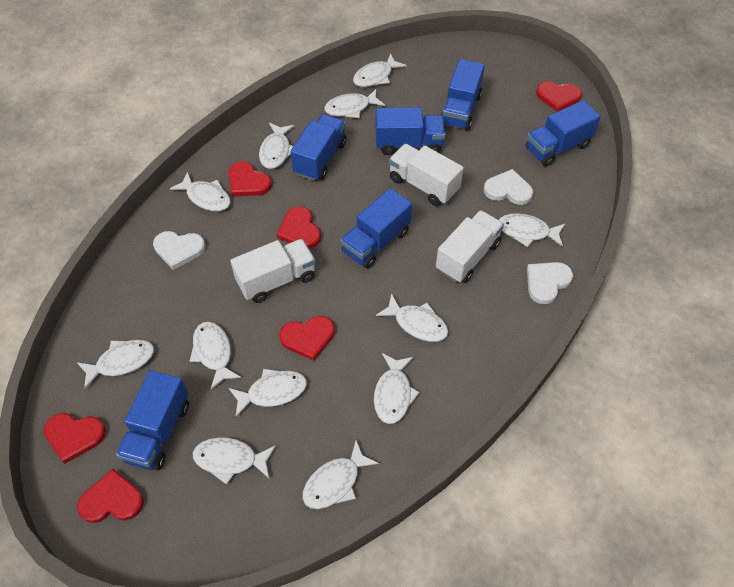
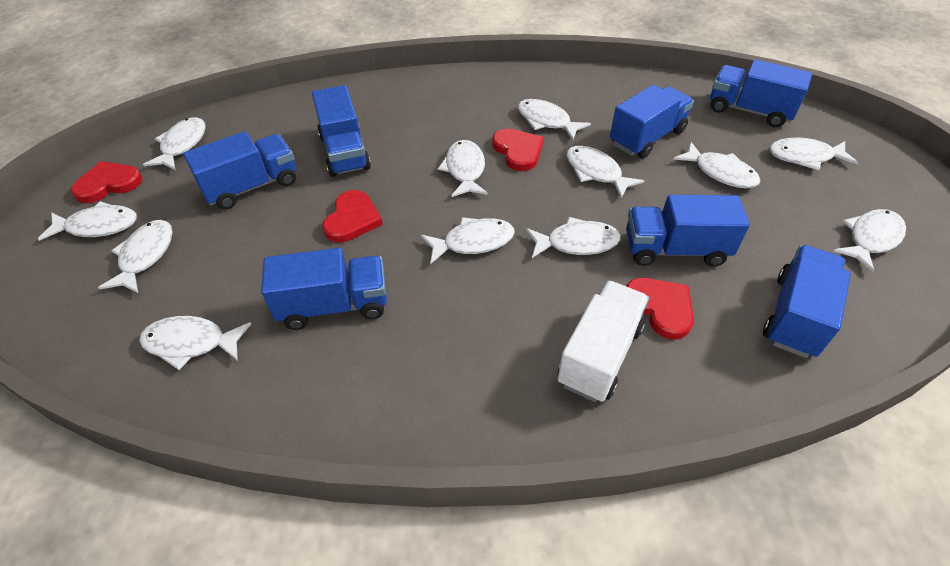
blue truck: [116,370,189,471] [291,114,346,181] [340,188,412,269] [375,107,445,155] [441,59,485,131] [525,100,601,166] = 6 -> [183,131,296,210] [261,248,387,330] [312,85,371,177] [610,85,694,159] [626,195,750,267] [710,59,812,127] [763,245,851,358] = 7
red heart: [44,413,106,464] [77,469,144,523] [229,161,272,196] [276,206,321,249] [279,316,335,361] [536,81,582,112] = 6 -> [71,161,142,203] [322,190,383,242] [492,129,544,171] [626,278,694,339] = 4
white heart: [153,231,205,270] [484,169,533,205] [527,262,573,304] = 3 -> none = 0
white truck: [230,239,316,303] [389,144,464,206] [436,210,504,283] = 3 -> [557,280,649,402] = 1

